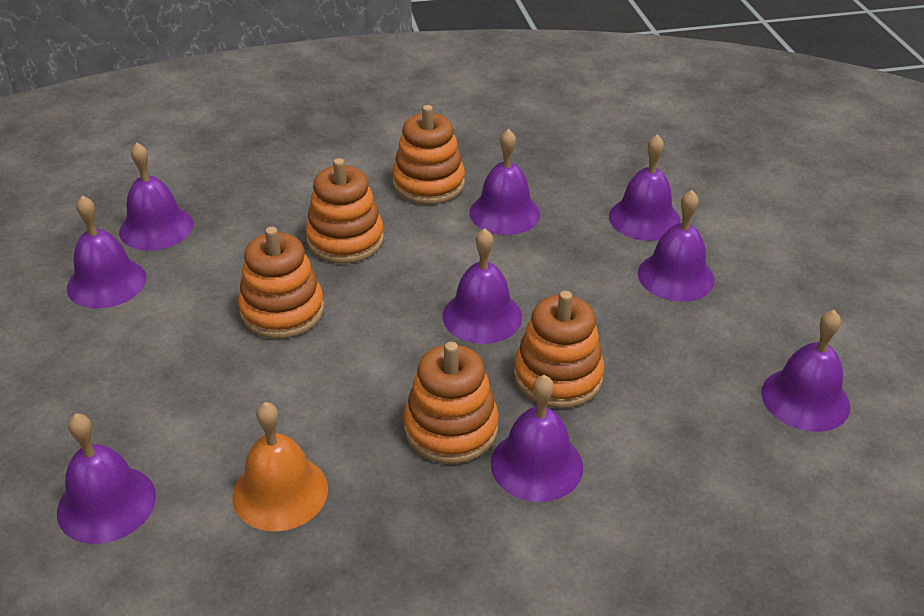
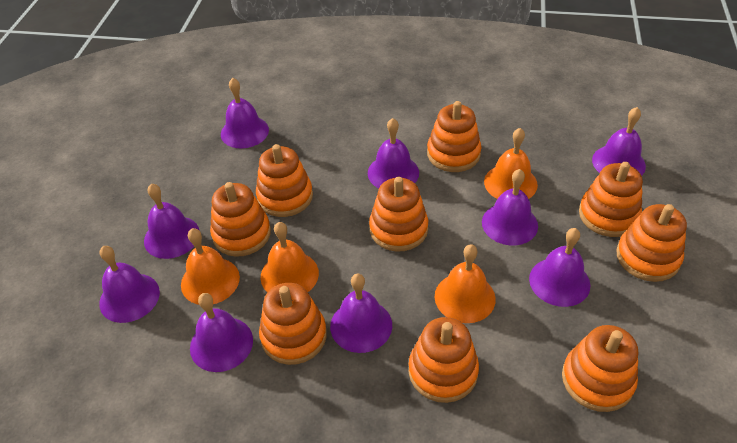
orange bell: [232,402,328,531] = 1 -> [181,228,240,305] [261,222,319,292] [435,244,496,323] [484,128,538,199] = 4
orange stacking toy: [238,227,324,339] [305,158,384,264] [392,105,465,204] [404,342,499,464] [513,291,605,408] = 5 -> [210,182,271,257] [256,144,313,217] [259,283,327,365] [369,177,428,252] [409,317,479,403] [427,101,481,172] [562,325,638,412] [579,162,643,237] [616,204,687,282] = 9

